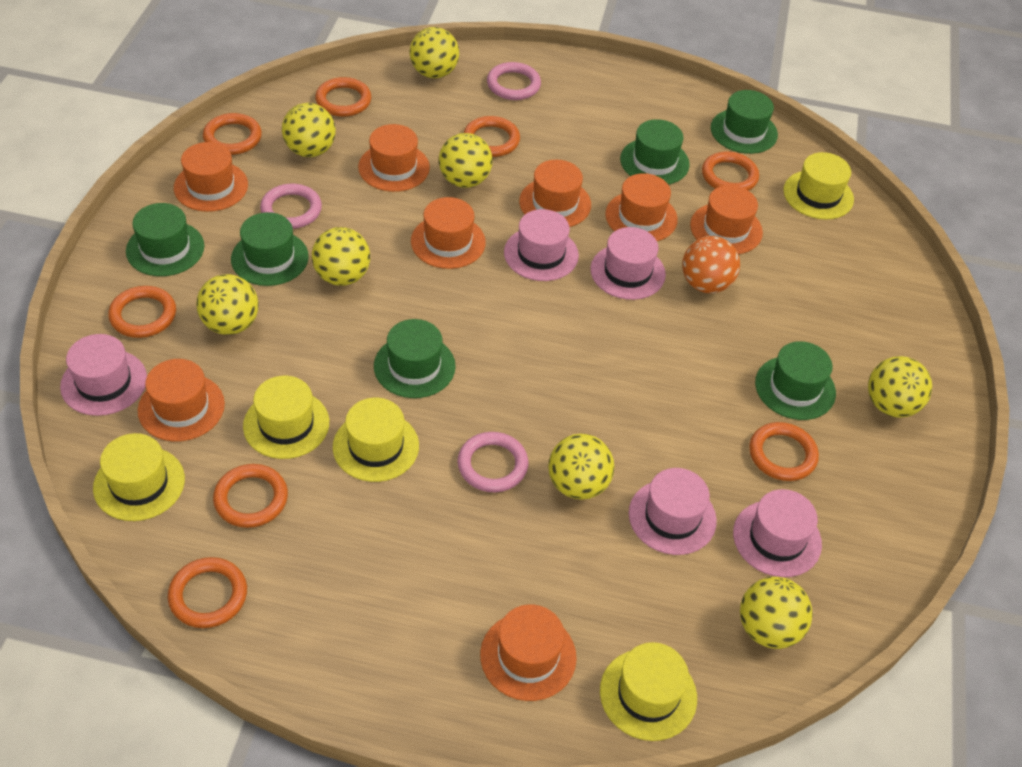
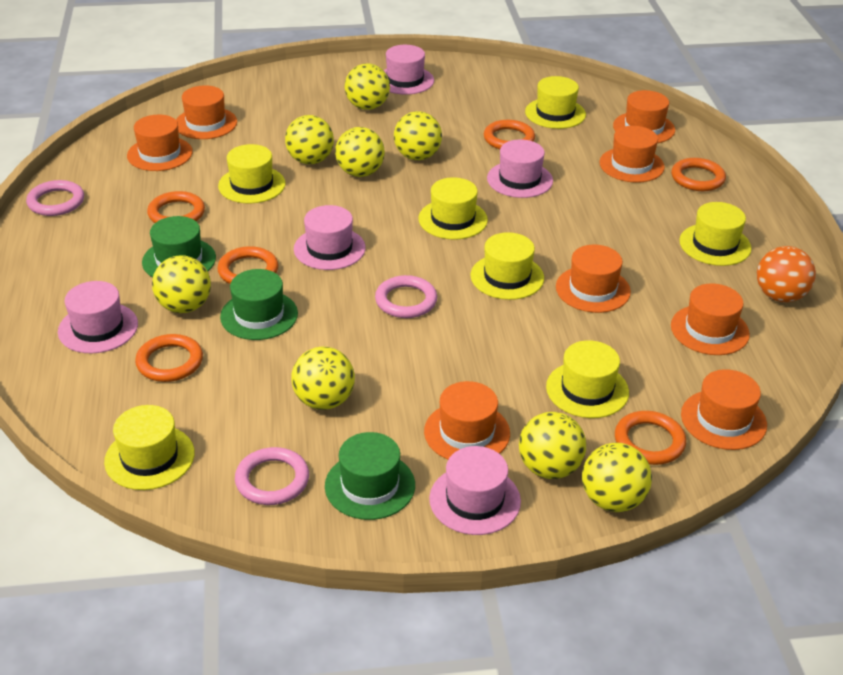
green hat: [126,203,204,276] [231,212,309,286] [374,319,456,398] [620,119,690,185] [711,90,778,154] [755,341,836,420] = 6 -> [142,216,216,277] [220,269,298,340] [325,432,415,520] = 3
orange ring: [108,286,176,338] [168,557,247,628] [203,113,262,155] [213,464,288,528] [315,77,371,117] [464,116,520,157] [702,151,759,191] [749,422,819,481] = 8 -> [135,334,203,382] [147,191,205,223] [217,246,278,284] [484,120,535,149] [615,411,686,465] [671,158,726,191] = 6
yellow hat: [93,433,185,521] [243,376,329,459] [333,398,419,482] [600,642,697,741] [783,152,854,220] = 5 -> [104,405,194,490] [218,144,286,203] [419,177,488,239] [470,232,544,300] [525,76,586,129] [546,340,629,418] [679,202,752,266] = 7

